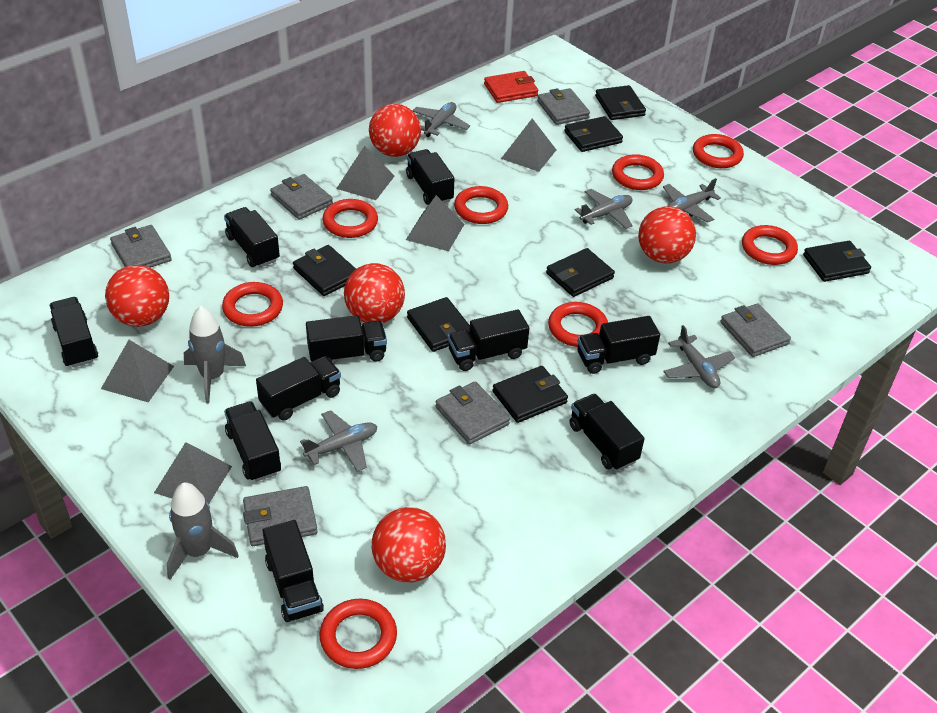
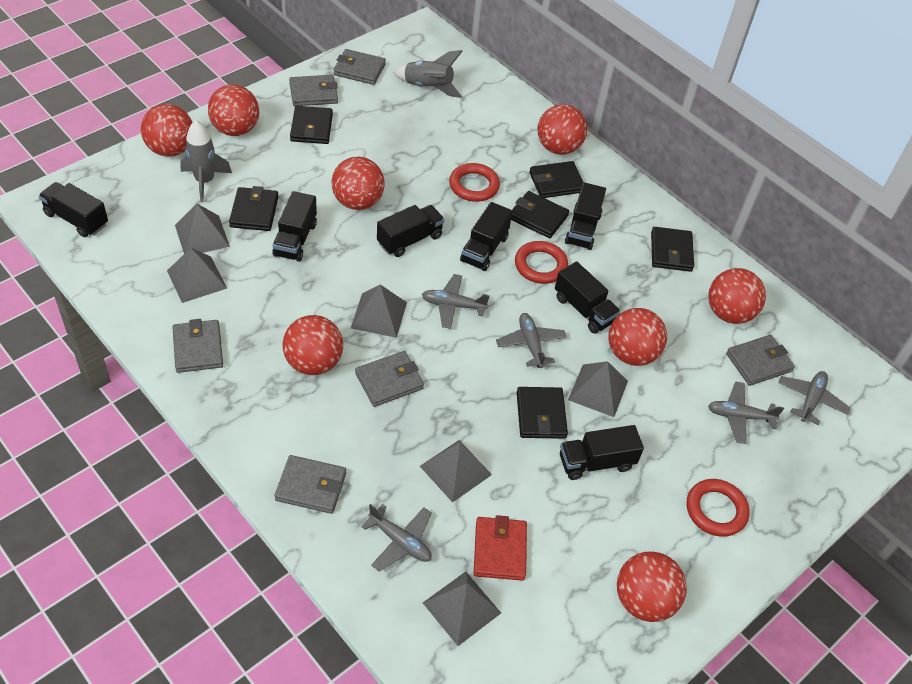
black truck: [49,297,98,368] [224,207,280,268] [224,401,281,482] [256,356,341,421] [263,520,324,622] [306,315,387,362] [406,149,454,205] [448,309,529,371] [570,394,645,471] [577,316,660,374] = 10 -> [38,182,108,237] [272,191,317,262] [377,205,445,257] [460,202,513,271] [555,261,621,334] [560,425,644,480] [565,182,606,250] = 7
black wallet: [293,245,356,296] [407,297,470,352] [492,366,568,423] [546,248,615,297] [564,116,623,152] [595,85,646,120] [803,241,871,282] = 7 -> [229,186,279,231] [290,106,333,144] [511,191,569,238] [517,387,568,439] [529,161,583,198] [651,227,694,272] = 6
grey pyramid: [101,340,174,402] [154,442,232,504] [336,146,394,200] [406,195,464,251] [501,118,556,172] = 5 -> [167,248,227,303] [175,204,230,254] [351,284,407,338] [420,440,492,503] [423,572,501,646] [568,361,628,417] = 6
red ball: [105,265,169,327] [344,263,405,323] [369,104,421,157] [372,507,446,583] [638,206,696,263] = 5 -> [141,104,193,157] [208,85,259,136] [283,315,343,375] [332,157,385,210] [538,104,587,155] [609,308,667,366] [617,551,687,622] [708,268,766,324] = 8
red ring: [222,282,283,327] [320,599,397,669] [322,199,378,238] [454,186,508,224] [548,302,608,347] [612,154,664,190] [693,134,744,168] [742,225,798,265] = 8 -> [449,163,500,202] [515,241,568,284] [687,479,750,537] = 3

